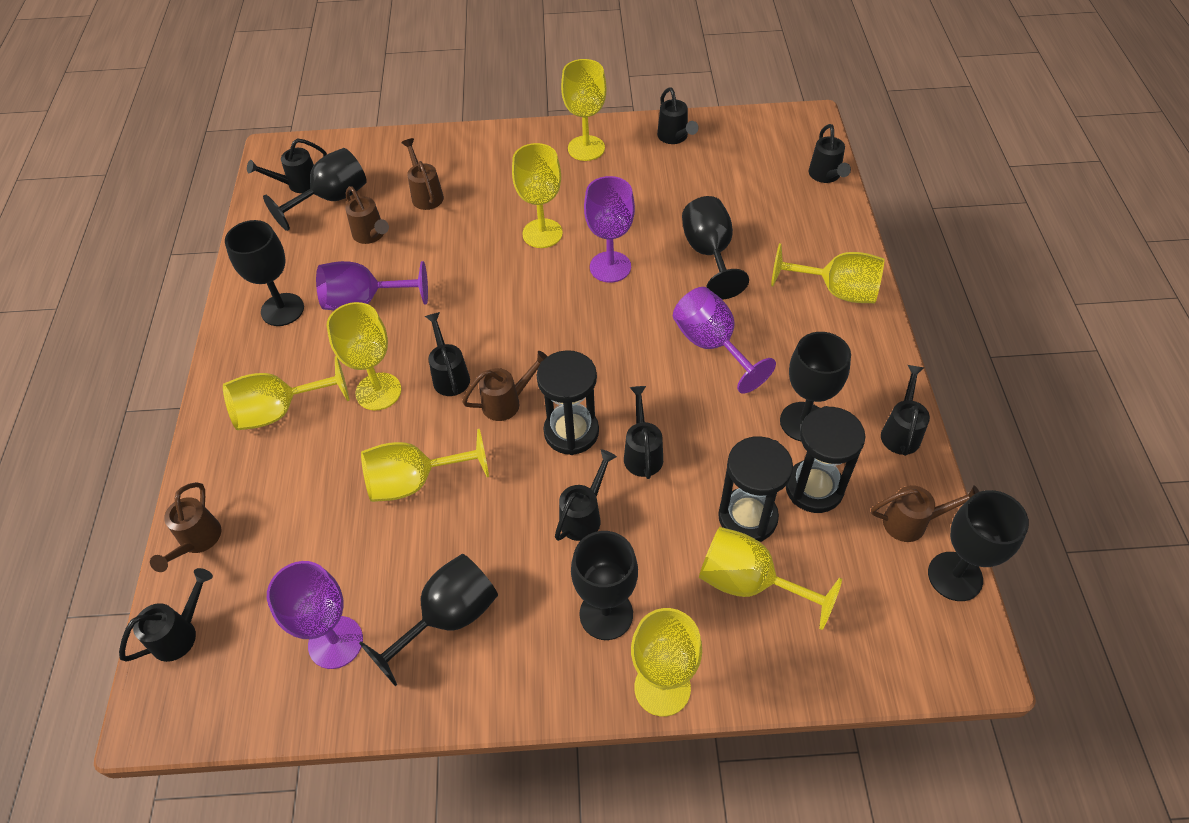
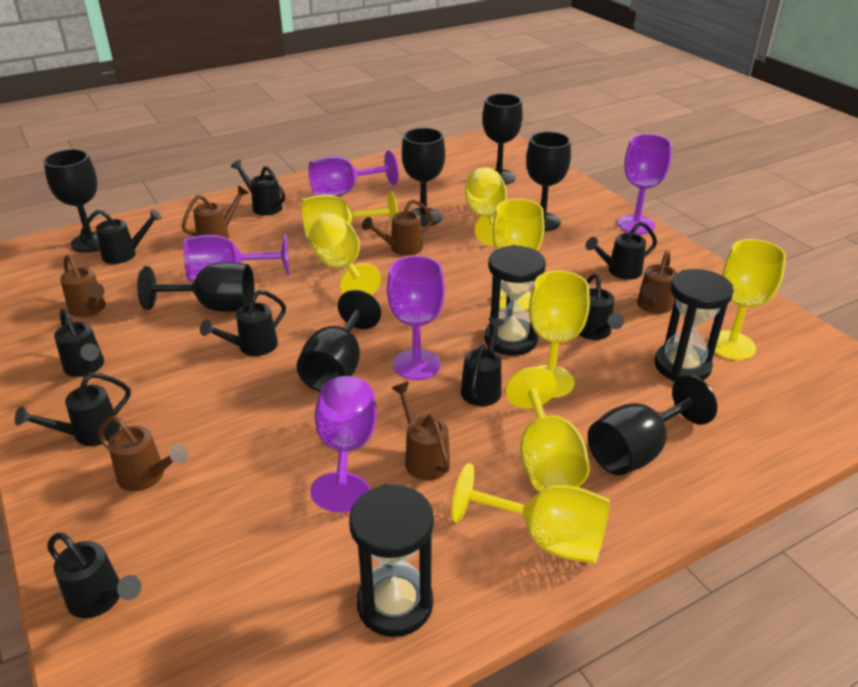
black watering can: [119,568,213,662] [247,138,327,193] [425,312,470,396] [555,450,617,541] [624,386,663,479] [657,87,699,144] [809,124,851,183] [881,365,930,456] = 8 -> [15,373,131,446] [47,533,141,618] [54,308,104,377] [79,209,162,264] [200,290,286,356] [231,160,285,216] [461,318,505,406] [579,273,624,340] [585,221,657,280] = 9
brown watering can: [150,482,221,572] [345,186,389,244] [401,138,444,210] [462,351,548,421] [871,485,979,542] = 5 -> [60,254,106,317] [98,416,188,491] [182,185,249,238] [362,199,433,256] [392,382,450,480] [637,250,677,314] = 6
purple goblet: [267,561,363,669] [316,261,428,310] [584,176,635,283] [673,287,776,393] = 4 -> [183,234,289,282] [308,150,399,196] [310,376,377,513] [387,256,445,380] [617,134,672,234] = 5

